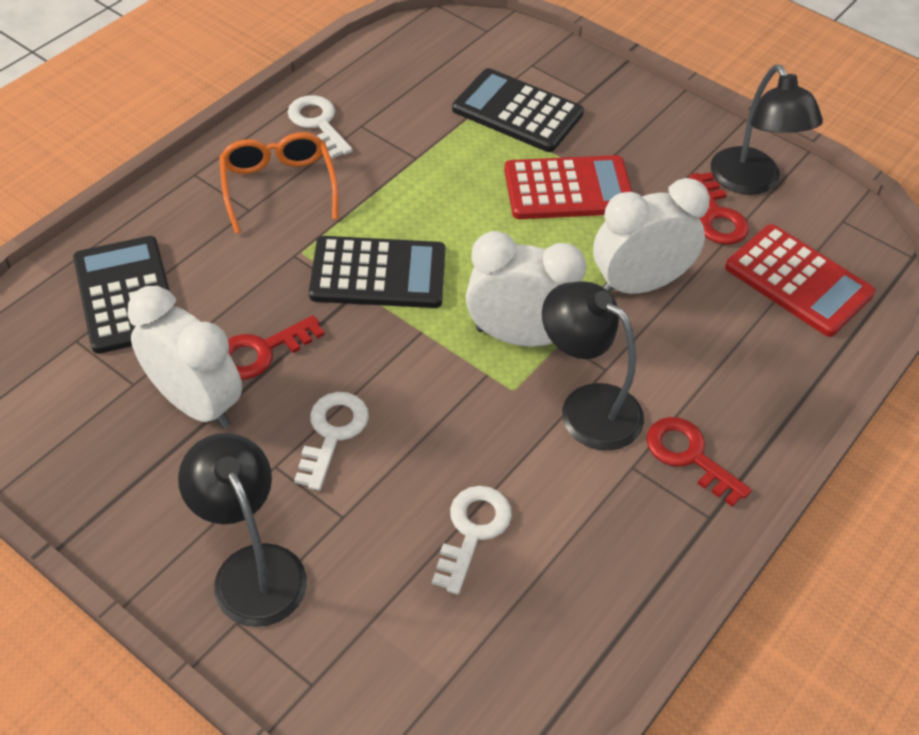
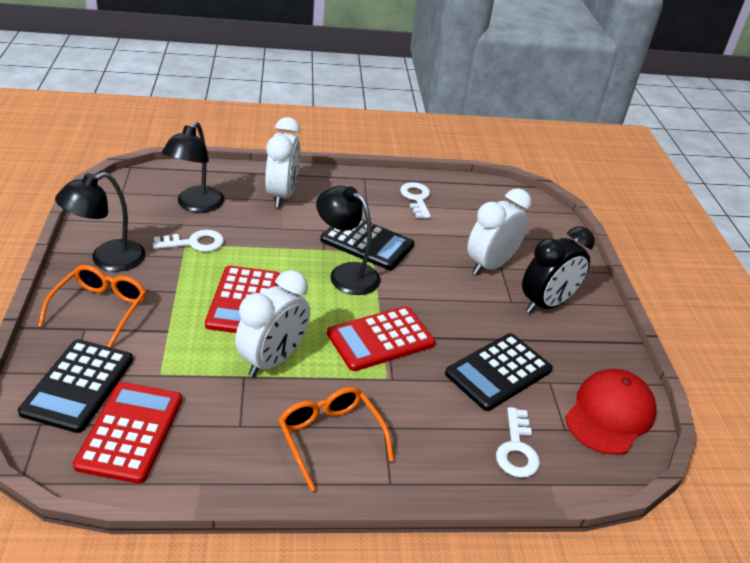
black clock: none = 0 -> [522,227,595,313] = 1
orange glasses: [219,132,339,234] = 1 -> [38,265,146,347] [278,387,394,492] = 2
red calculator: [504,155,632,219] [725,224,875,337] = 2 -> [73,382,182,484] [205,265,280,333] [327,306,435,371] = 3
red cap: none = 0 -> [565,369,656,455] = 1
red key: [228,315,325,380] [646,417,752,507] [689,172,749,245] = 3 -> none = 0

